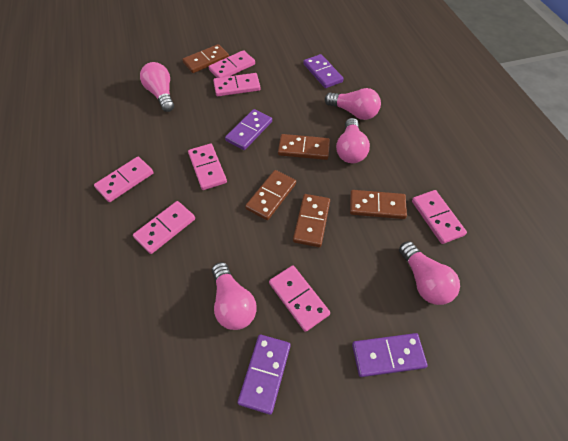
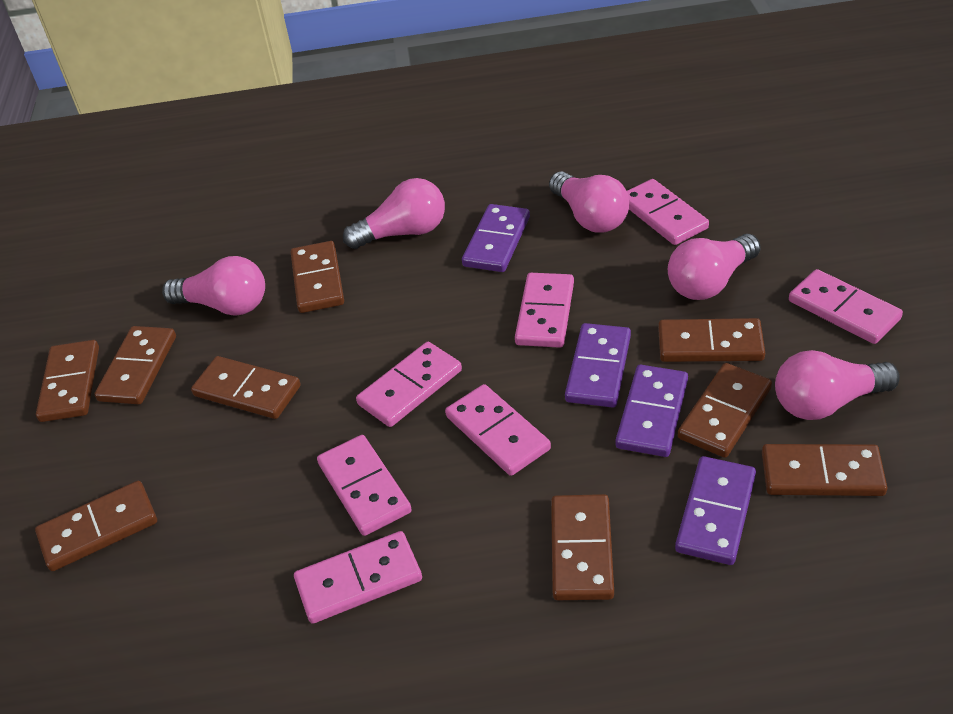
brown domino: [182,44,229,73] [245,170,296,220] [278,134,330,160] [293,194,330,247] [350,190,407,219] = 5 -> [35,481,157,571] [36,340,99,422] [95,326,176,404] [191,356,301,419] [291,241,344,313] [551,494,614,600] [658,318,765,362] [678,363,772,458] [762,444,887,496] = 9

